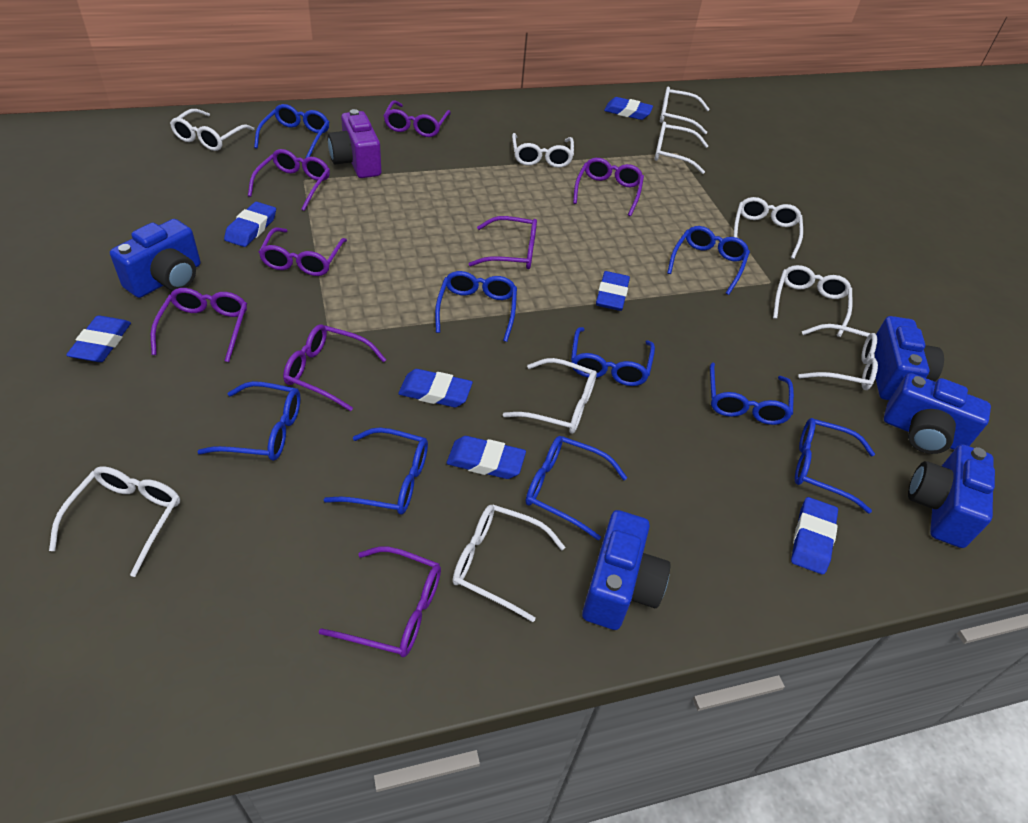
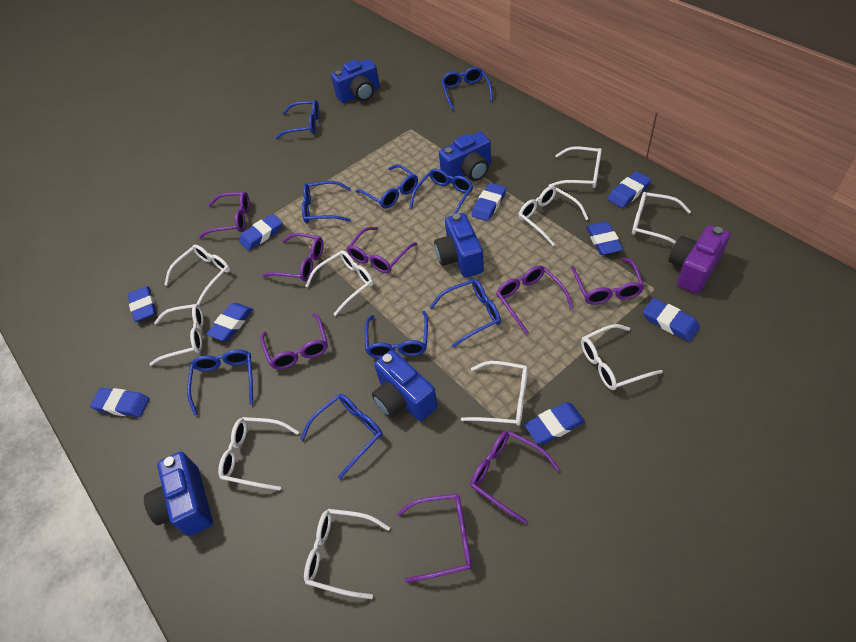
blue eraser: [66,316,131,362] [224,202,276,247] [398,369,473,407] [447,436,526,479] [596,271,630,311] [604,97,653,120] [791,497,838,575] = 7 -> [90,388,149,417] [128,286,156,322] [206,303,253,341] [239,214,282,251] [471,183,506,221] [524,402,585,444] [586,221,623,255] [608,171,651,208] [643,298,700,342] = 9

